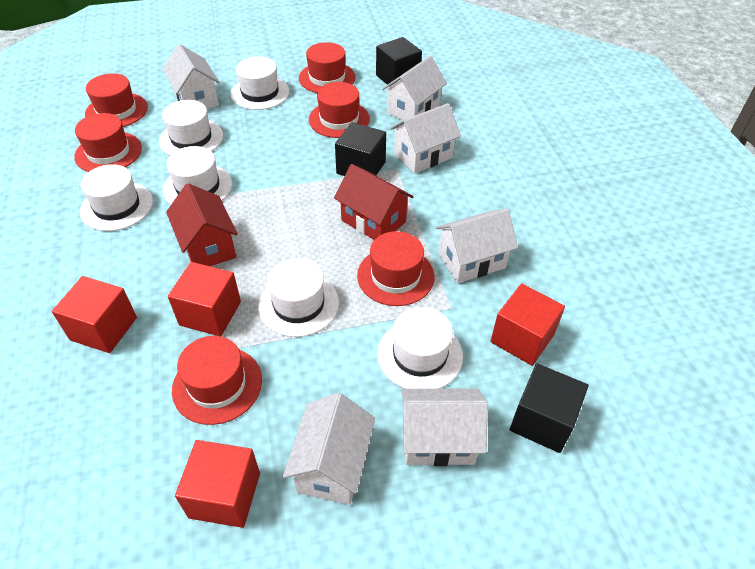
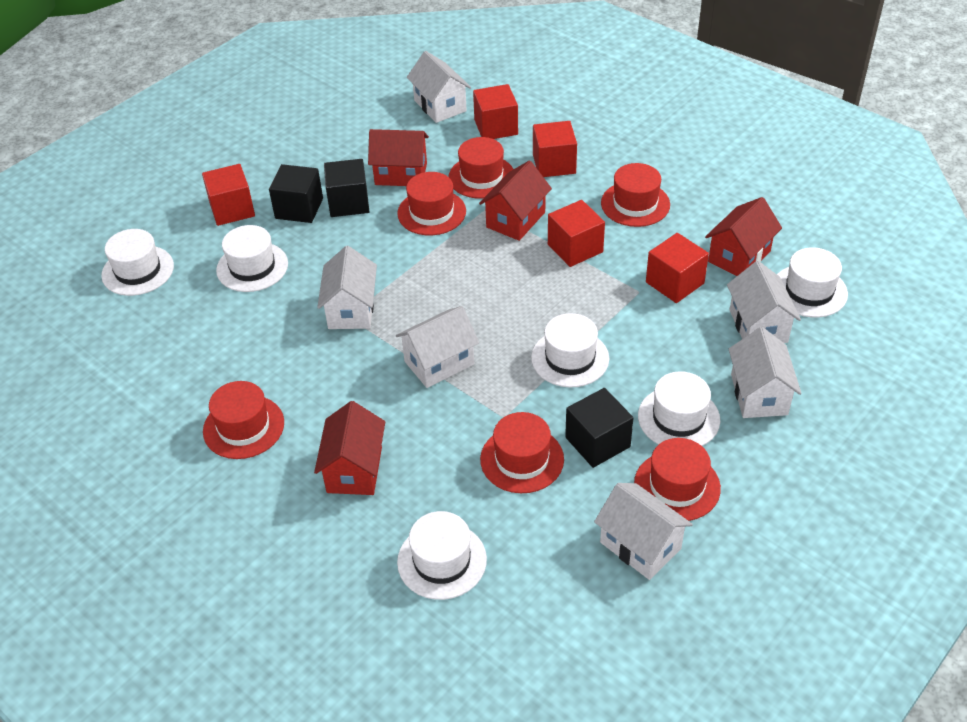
red cube: [52,276,137,353] [168,262,241,336] [175,440,260,528] [491,283,565,366] = 4 -> [202,164,255,226] [473,84,518,139] [533,121,577,177] [548,200,605,267] [646,233,709,303] = 5
red house: [166,183,238,266] [334,164,414,240] = 2 -> [314,401,385,495] [368,129,429,186] [479,161,552,241] [705,197,782,276] = 4

